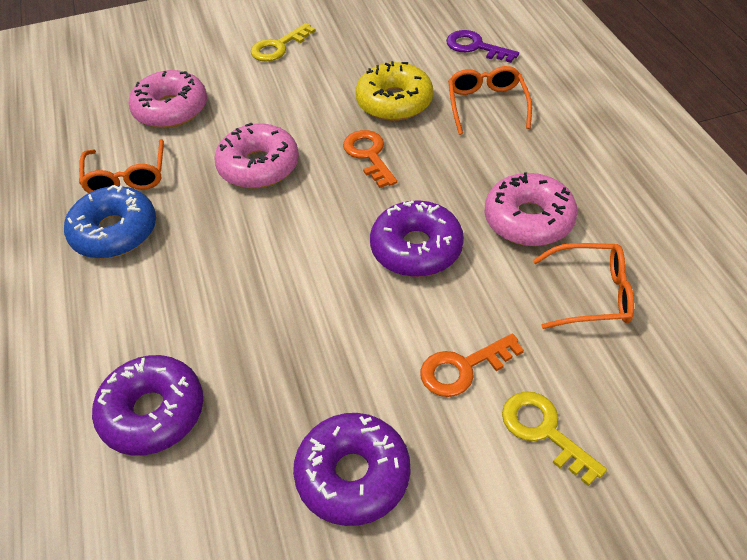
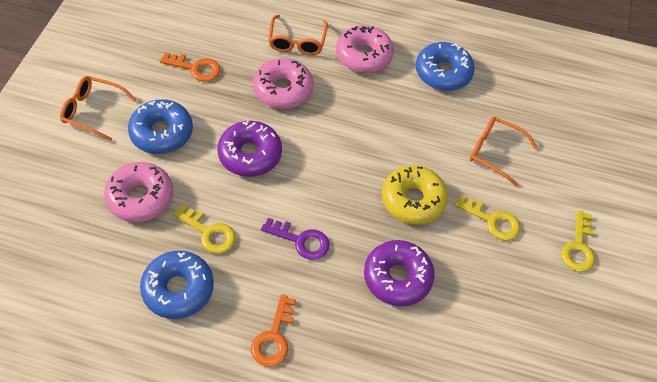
blue donut: [64,185,156,259] = 1 -> [128,99,193,154] [140,251,214,319] [416,42,475,91] = 3
purple donut: [92,355,203,455] [293,413,410,526] [370,200,464,277] = 3 -> [217,120,282,177] [364,240,435,306] = 2
yellow key: [251,23,316,62] [502,391,607,486] = 2 -> [173,204,236,254] [454,195,520,240] [561,210,595,272] = 3

